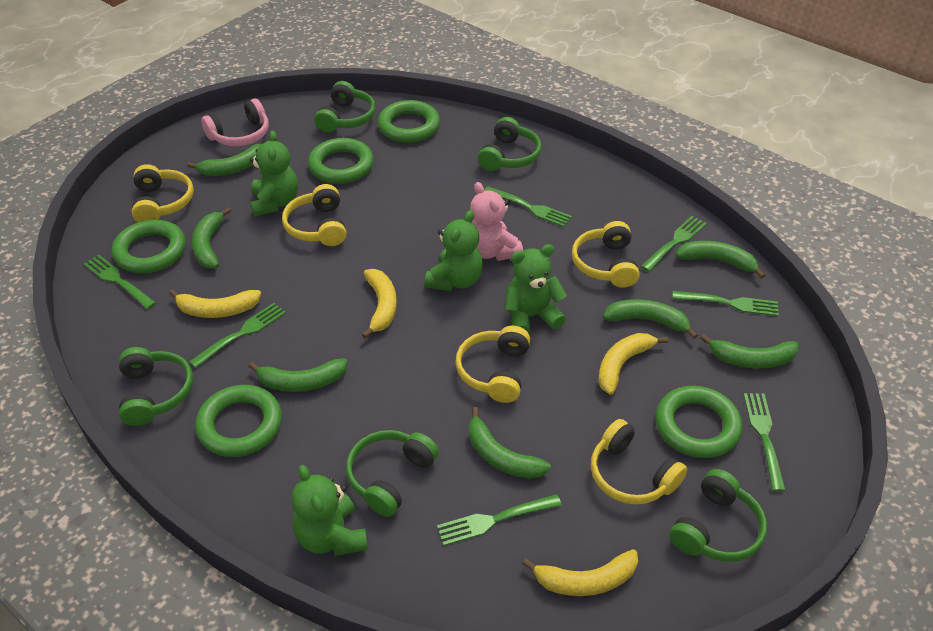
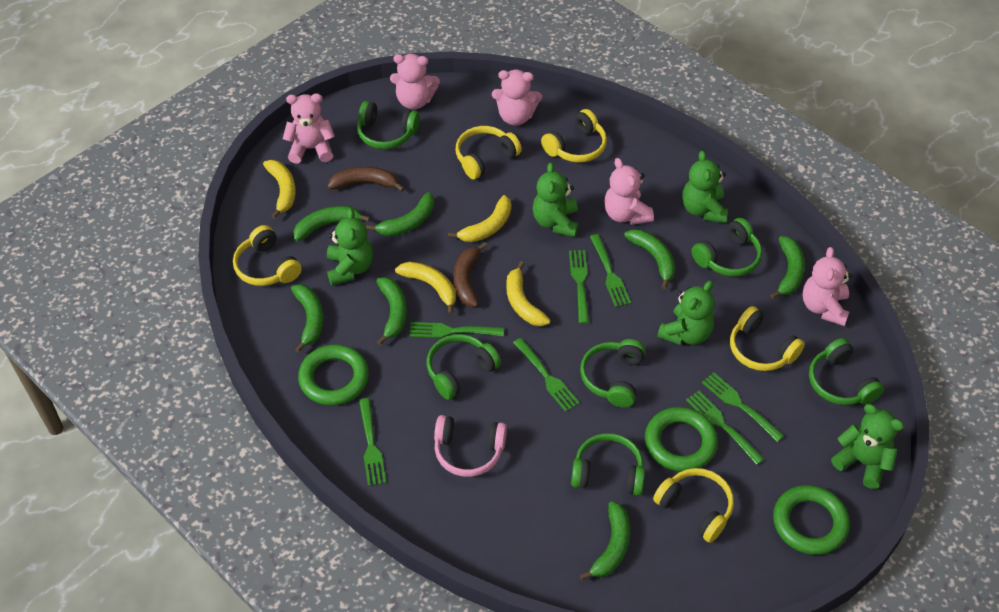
brown banana: none = 0 -> [328,167,405,192] [453,242,487,307] = 2
green headphones: [119,347,193,426] [314,81,376,133] [346,430,439,517] [478,117,542,171] [669,469,767,562] = 5 -> [357,101,420,149] [427,334,501,400] [571,433,645,496] [580,339,646,408] [691,218,762,276] [809,338,884,405] = 6
green ring: [112,220,186,273] [195,385,282,457] [308,138,374,184] [378,100,440,143] [656,386,742,458] = 5 -> [298,344,369,405] [645,407,718,472] [773,485,850,555] = 3
green teddy bear: [250,131,298,217] [291,465,368,556] [424,210,483,291] [505,244,567,333] = 4 -> [327,208,373,285] [532,162,578,237] [657,280,715,345] [682,150,728,223] [831,404,904,489] = 5
pink teddy bear: [470,182,523,261] = 1 -> [283,93,335,164] [390,54,440,110] [492,70,542,126] [604,158,654,225] [802,247,852,326] = 5

